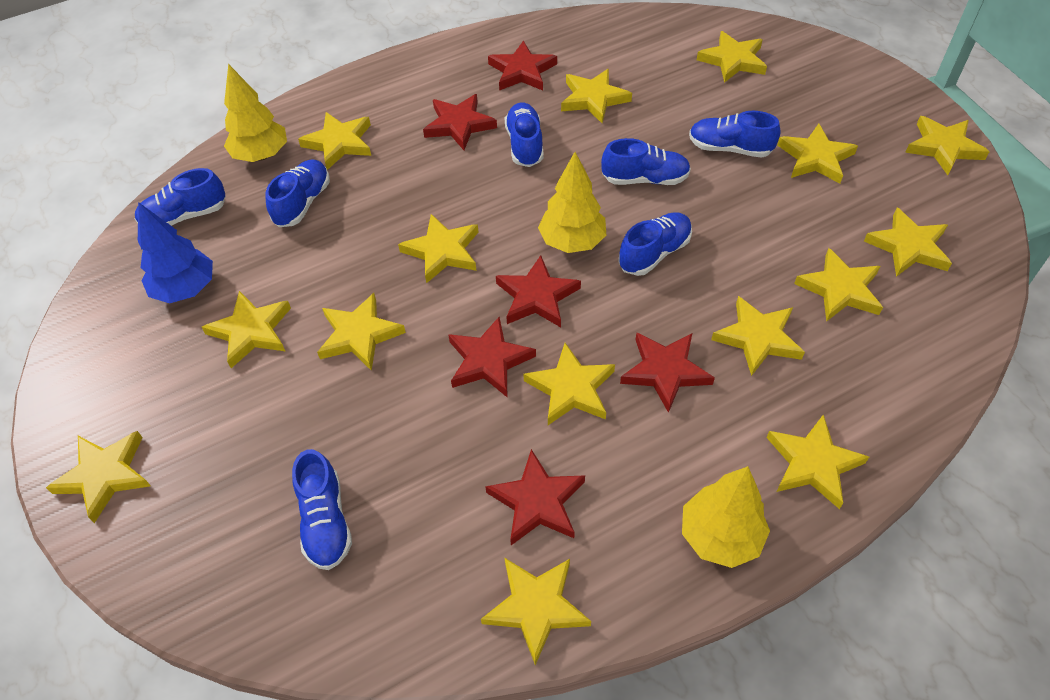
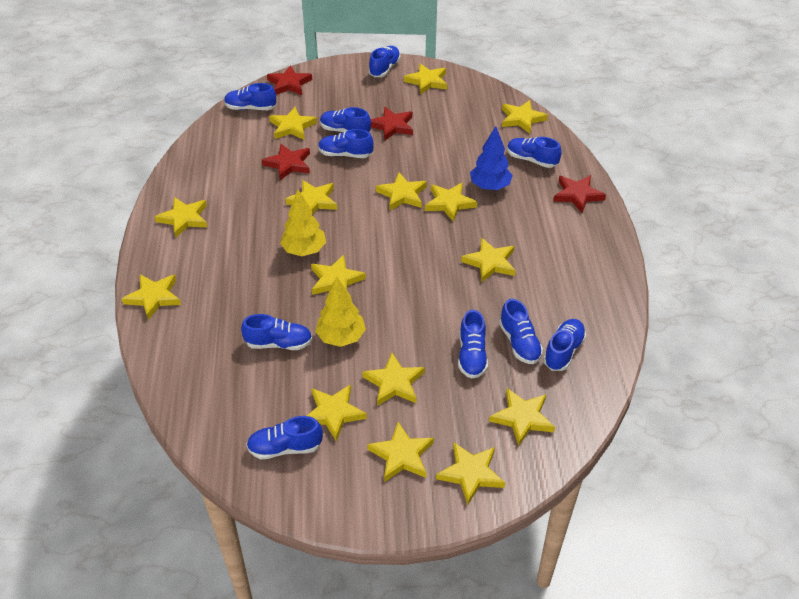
blue shoe: [135,168,226,226] [265,160,330,227] [292,449,352,570] [505,102,544,167] [601,138,691,185] [618,212,692,276] [689,111,780,157] = 7 -> [224,83,276,110] [241,314,312,350] [246,416,323,459] [318,129,374,158] [320,107,371,133] [369,46,401,77] [458,310,488,379] [499,299,543,364] [507,137,562,168] [543,319,586,371] = 10
red star: [423,94,497,150] [448,317,536,397] [485,449,585,545] [488,41,557,91] [496,255,581,327] [620,332,715,413] = 6 -> [262,144,310,180] [267,65,312,95] [371,107,413,140] [553,175,606,213] = 4
yellow tree: [224,64,287,162] [538,152,606,253] [682,466,770,568] = 3 -> [280,190,326,256] [315,277,366,347] = 2

